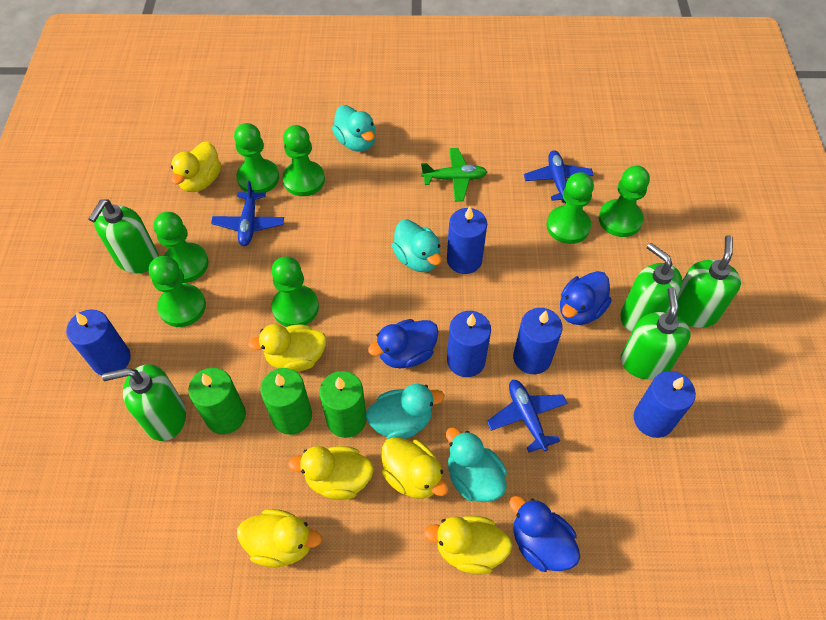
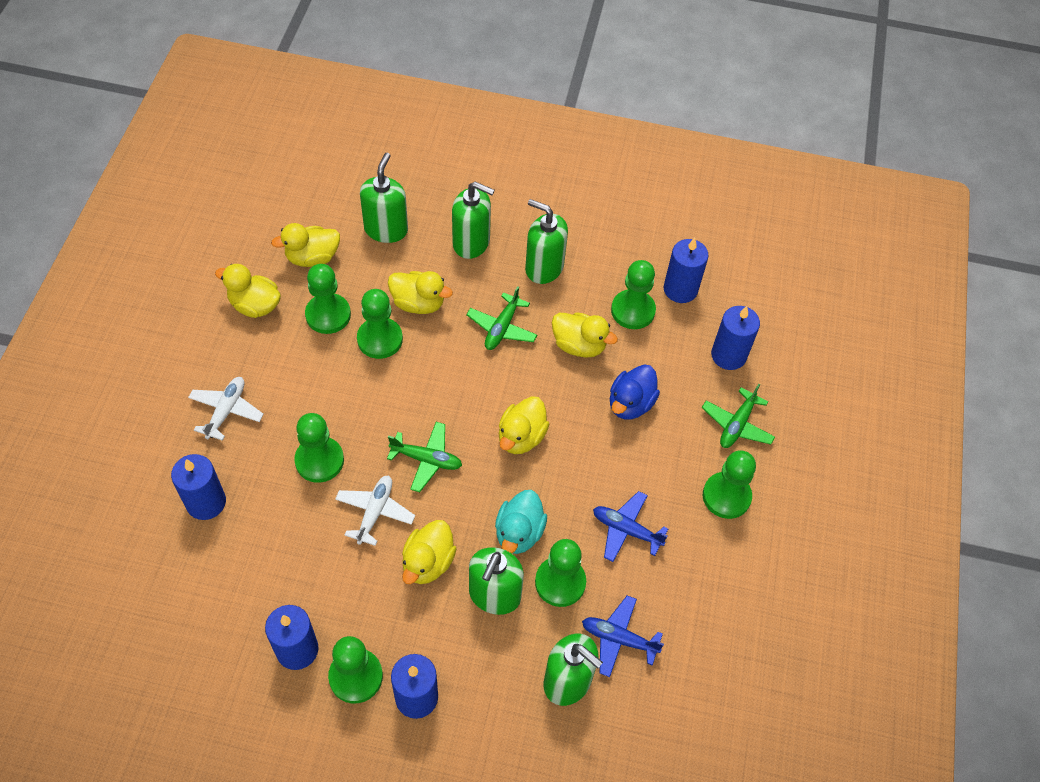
blue duck: [368,319,438,368] [509,496,580,572] [560,271,612,325] = 3 -> [610,364,660,419] = 1
blue plane: [211,181,284,246] [487,380,567,453] [524,150,594,203] = 3 -> [582,595,664,677] [593,491,668,562] = 2
green candle: [188,368,246,434] [260,368,312,435] [319,371,367,438] = 3 -> none = 0
green plane: [421,148,487,201] = 1 -> [387,422,462,492] [466,286,537,350] [702,384,775,448] = 3
turquoise duck: [332,105,376,152] [366,384,444,439] [392,219,442,272] [446,427,507,502] = 4 -> [495,490,547,554] = 1
white plane: none = 0 -> [188,377,264,441] [335,476,415,546] = 2

